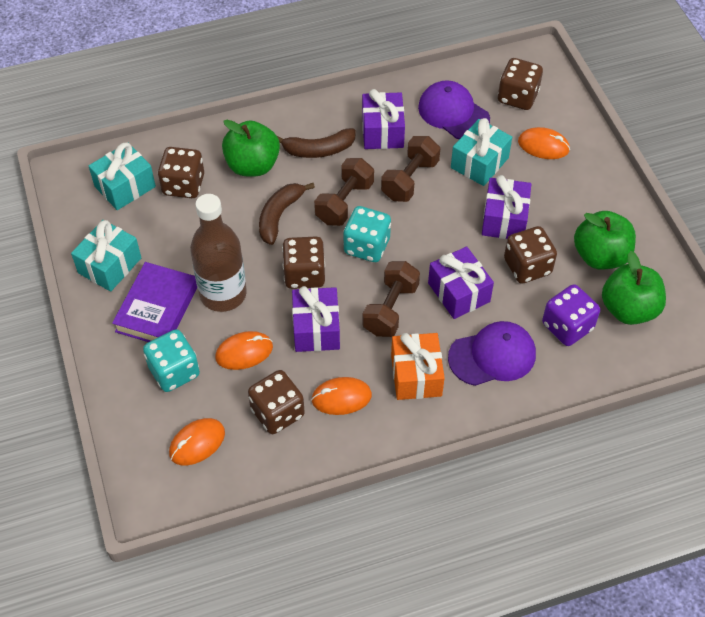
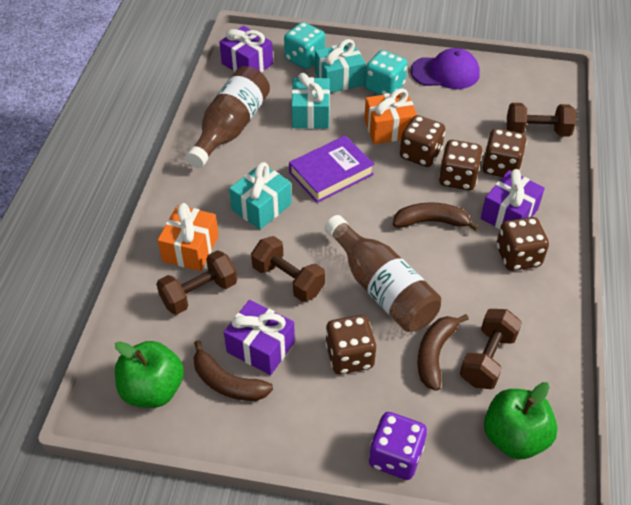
brown banana: [259,183,315,245] [276,128,356,158] = 2 -> [193,340,273,401] [393,202,479,231] [417,314,469,391] = 3
brown bottle: [190,194,247,312] = 1 -> [186,66,270,168] [325,215,441,332] = 2
brown dumbbell: [314,158,374,226] [362,261,420,337] [381,136,440,202] = 3 -> [156,250,237,315] [251,236,325,302] [460,309,522,389] [507,103,576,137] = 4
green apple: [222,120,280,177] [574,211,636,269] [602,251,666,325] = 3 -> [115,341,184,408] [484,382,558,459] = 2
orange gift: [391,333,445,400] = 1 -> [158,203,219,271] [364,88,417,144] = 2
orange mouse: [169,418,225,465] [215,331,273,370] [311,377,372,415] [518,127,570,159] = 4 -> none = 0
purple cap: [418,80,490,139] [448,321,536,386] = 2 -> [411,48,480,89] = 1
purple gift: [292,286,340,352] [362,89,405,149] [428,247,494,319] [482,175,531,239] = 4 -> [219,26,273,73] [224,300,295,375] [481,169,545,229] = 3

